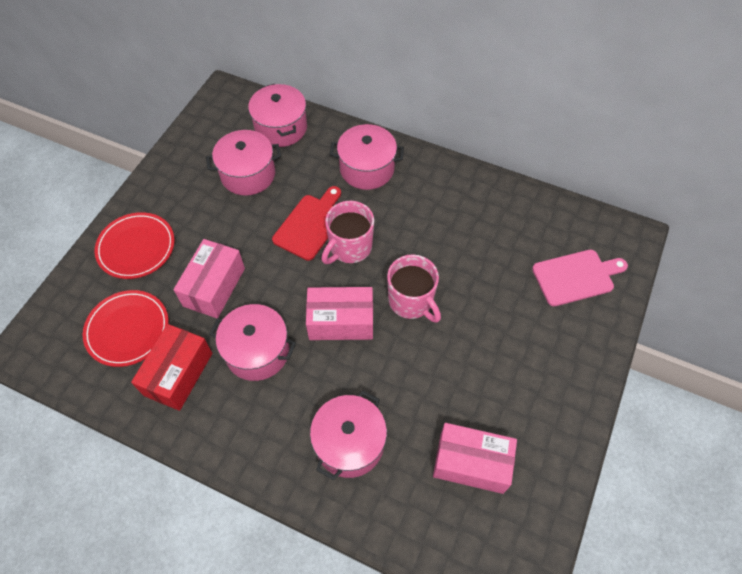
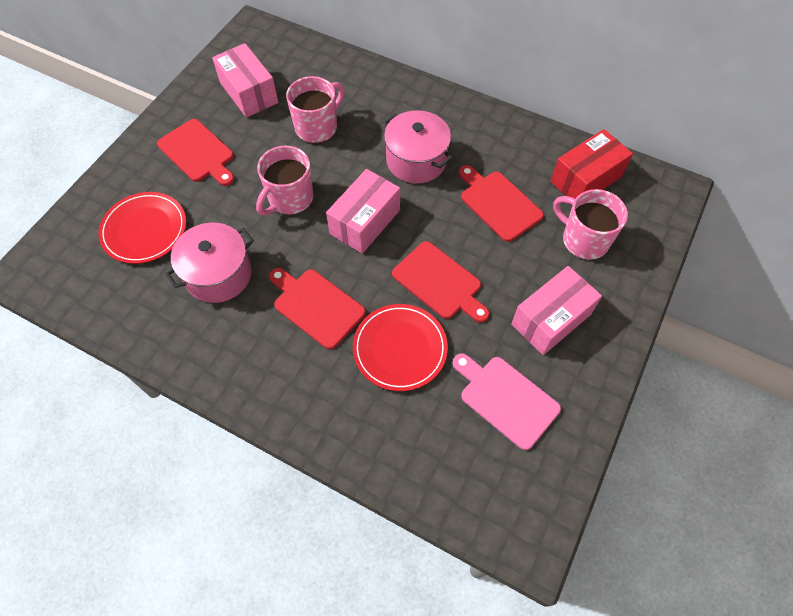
pink mug: [321,201,374,264] [387,254,441,323] = 2 -> [256,146,313,216] [286,76,344,143] [553,189,628,260] = 3
pink pot: [206,130,281,196] [209,304,296,381] [248,84,307,147] [310,391,387,480] [330,124,404,190] = 5 -> [165,222,254,303] [383,110,453,184] = 2
red cutting board: [272,186,341,261] = 1 -> [157,119,234,186] [269,268,366,349] [392,241,490,323] [459,165,544,242] = 4

